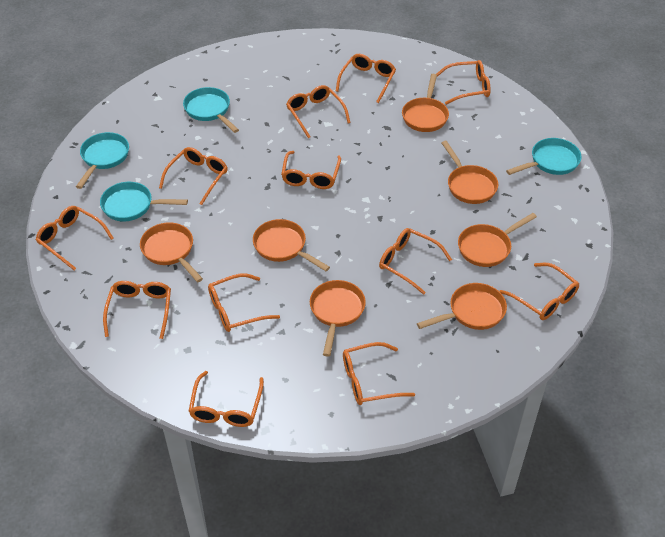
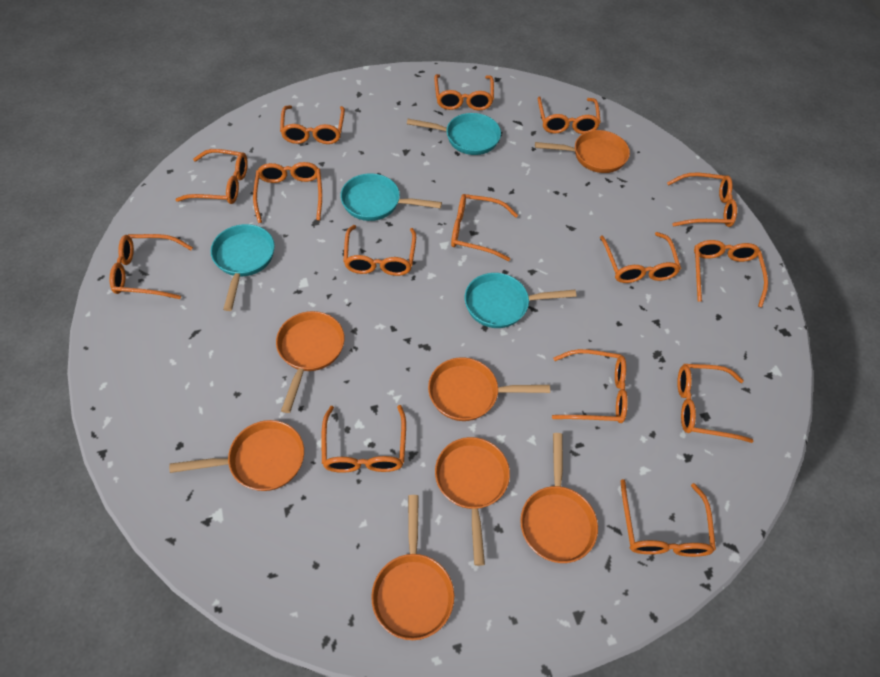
orange glasses: [36,206,113,270] [103,281,171,339] [159,147,228,205] [189,371,264,427] [208,273,280,332] [281,151,341,189] [286,85,351,138] [336,54,396,103] [343,342,415,405] [379,228,452,295] [437,60,491,105] [499,263,579,320] = 12 -> [110,234,193,299] [175,149,248,204] [253,162,322,223] [280,105,345,144] [322,405,406,473] [343,225,416,276] [434,74,494,110] [451,194,518,261] [537,97,601,134] [552,349,628,423] [600,232,681,283] [621,479,716,557] [667,173,737,227] [677,364,753,443] [694,240,768,307] = 15

